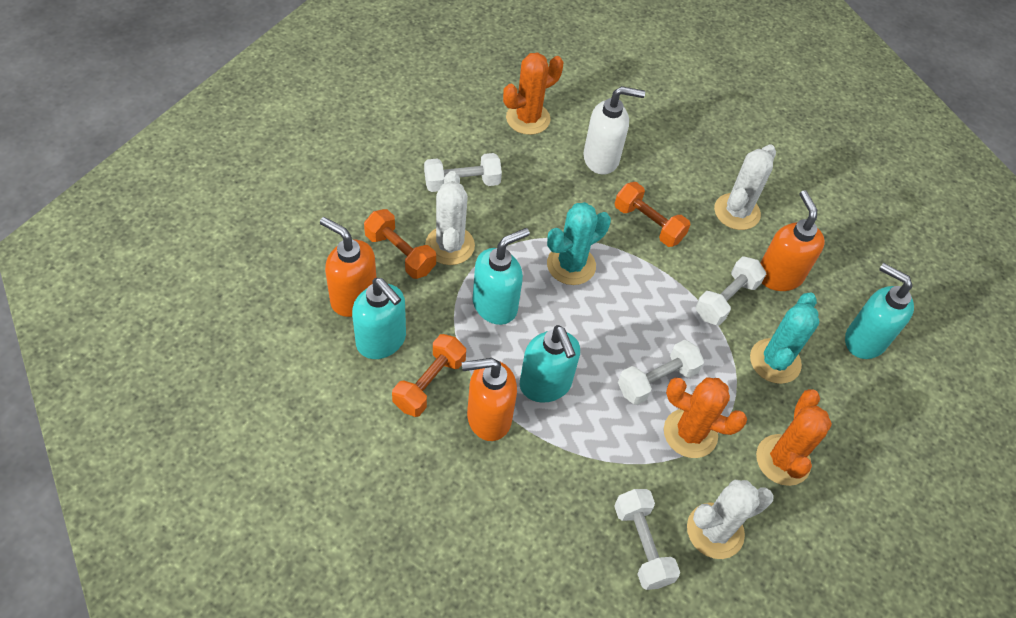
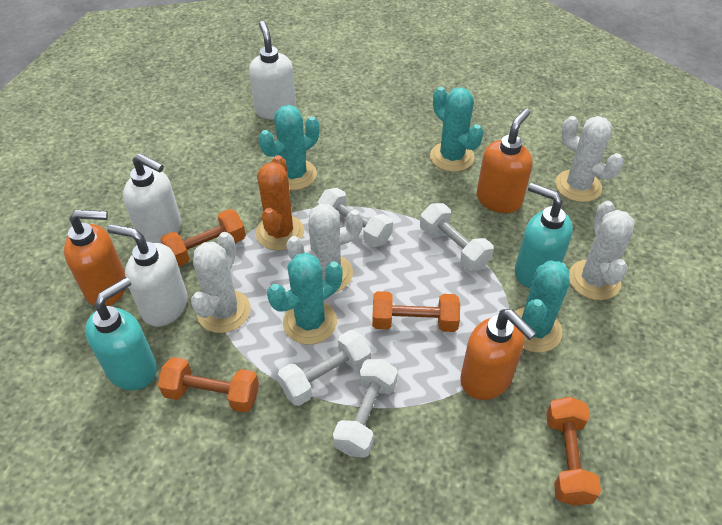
orange cactus: [503,53,563,135] [664,377,747,458] [756,389,832,486] = 3 -> [255,155,304,251] = 1
orange dumbbell: [364,209,436,279] [392,334,466,417] [615,182,691,247] = 3 -> [158,357,259,413] [160,209,246,266] [372,291,460,332] [546,397,601,506] = 4
turquoise cactus: [547,202,611,285] [750,293,819,384] = 2 -> [259,105,319,190] [267,253,342,344] [430,87,484,172] [515,260,570,353] = 4
turquoise soap dispenser: [352,278,406,359] [473,228,530,325] [520,325,580,403] [845,263,914,359] = 4 -> [85,277,157,390] [515,183,573,288] = 2
white cactus: [425,171,475,265] [687,480,774,559] [714,144,776,230] = 3 -> [191,232,251,333] [286,204,363,292] [555,116,623,202] [569,201,635,300] = 4
white soap dispenser: [583,86,645,175] = 1 -> [107,224,188,327] [123,153,181,244] [249,21,296,119] = 3

